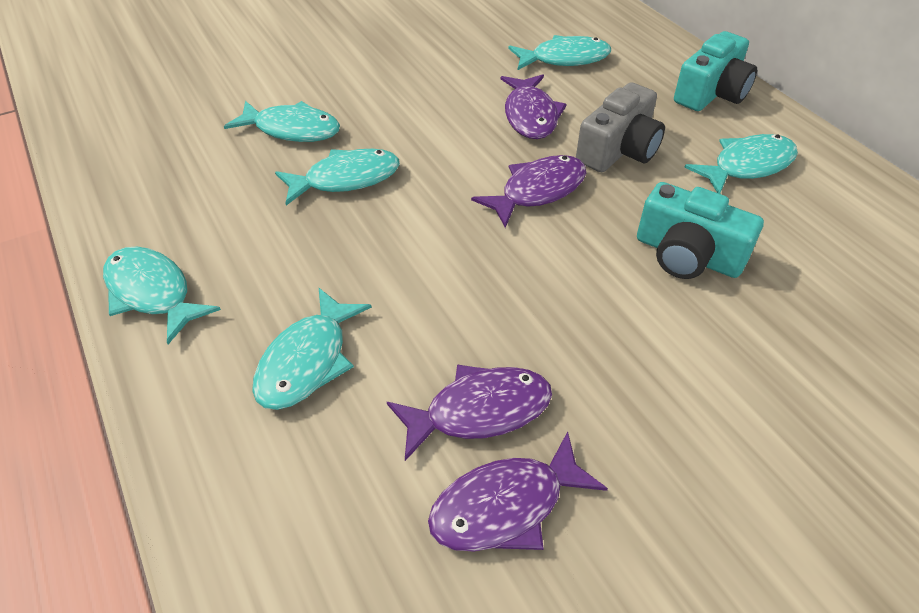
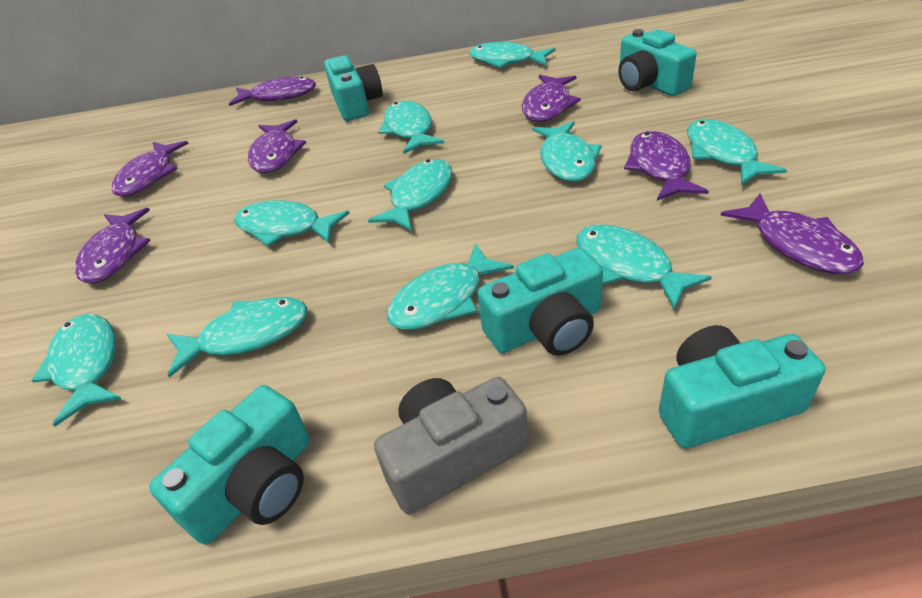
purple fish: [387,365,552,461] [428,432,608,551] [471,155,586,228] [501,74,567,139] = 4 -> [75,208,151,283] [112,141,189,197] [229,77,316,106] [248,119,306,173] [522,75,581,122] [624,131,709,201] [720,193,864,274] = 7
turquoise camera: [637,182,764,279] [674,31,757,111] = 2 -> [149,385,310,545] [324,55,383,121] [478,248,603,356] [618,29,697,96] [659,325,825,448] = 5
turquoise fish: [103,246,221,344] [224,101,340,142] [252,288,372,410] [275,149,400,206] [508,35,611,70] [684,134,798,194] = 6 -> [31,314,121,426] [166,297,307,378] [234,200,350,246] [368,159,452,231] [378,101,444,154] [387,243,514,330] [469,42,555,68] [532,121,602,182] [577,224,712,310] [687,119,787,185] = 10

